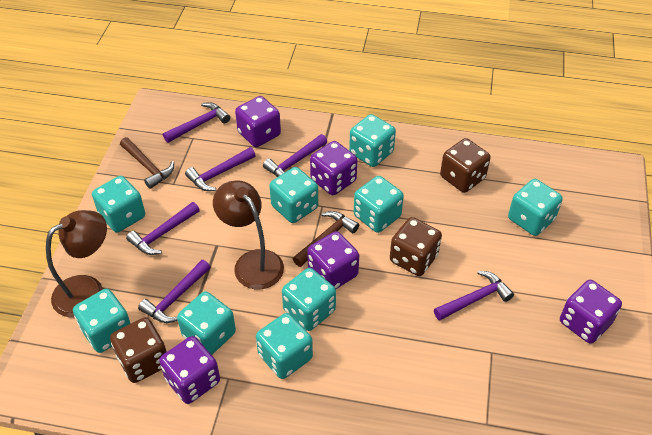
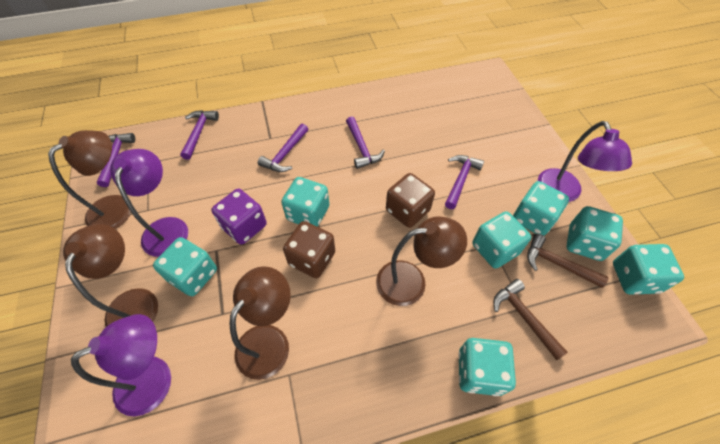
brown dice: [110,317,167,383] [390,217,442,276] [440,138,491,193] = 3 -> [283,221,335,278] [386,173,435,228] = 2
brown lamp: [46,210,107,317] [213,181,284,289] = 2 -> [48,130,131,229] [63,224,158,327] [229,266,291,380] [376,216,467,306] = 4
purple dice: [159,336,220,404] [235,96,281,147] [307,231,359,289] [310,141,357,195] [560,280,622,344] = 5 -> [211,189,267,245] = 1
purple hammer: [126,202,200,255] [138,260,211,323] [163,102,230,143] [185,147,256,191] [263,134,327,177] [434,271,514,320] = 6 -> [97,133,135,187] [180,110,219,160] [258,123,308,172] [346,117,385,169] [445,155,484,209] = 5
purple lamp: none = 0 -> [71,314,171,416] [110,149,188,257] [538,121,632,202] = 3
turquoise dice: [73,289,131,353] [92,176,145,233] [177,291,236,355] [256,313,313,379] [269,167,318,223] [282,268,336,331] [349,114,396,167] [354,176,404,233] [508,179,563,236] = 9 -> [153,237,217,296] [281,177,329,227] [458,338,516,396] [472,211,531,269] [513,181,569,236] [566,206,623,261] [613,244,684,295] = 7

